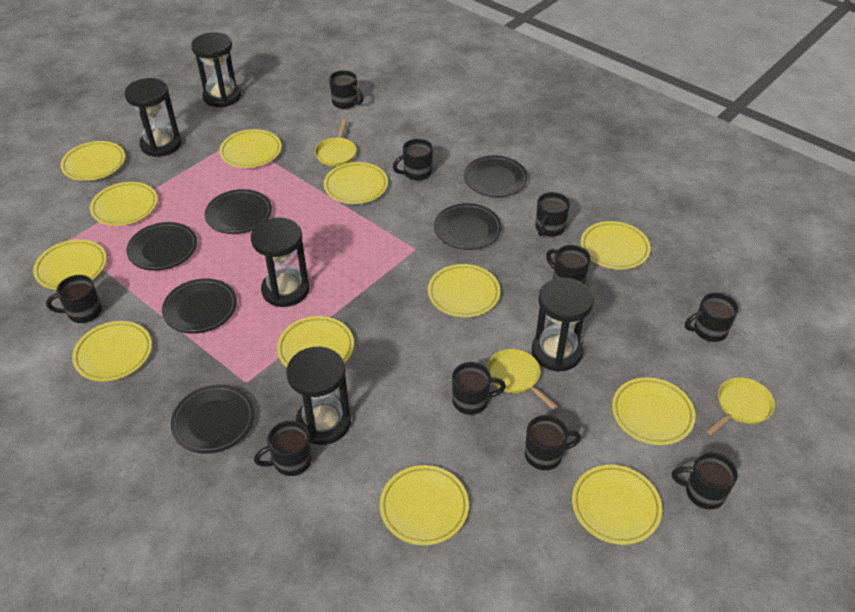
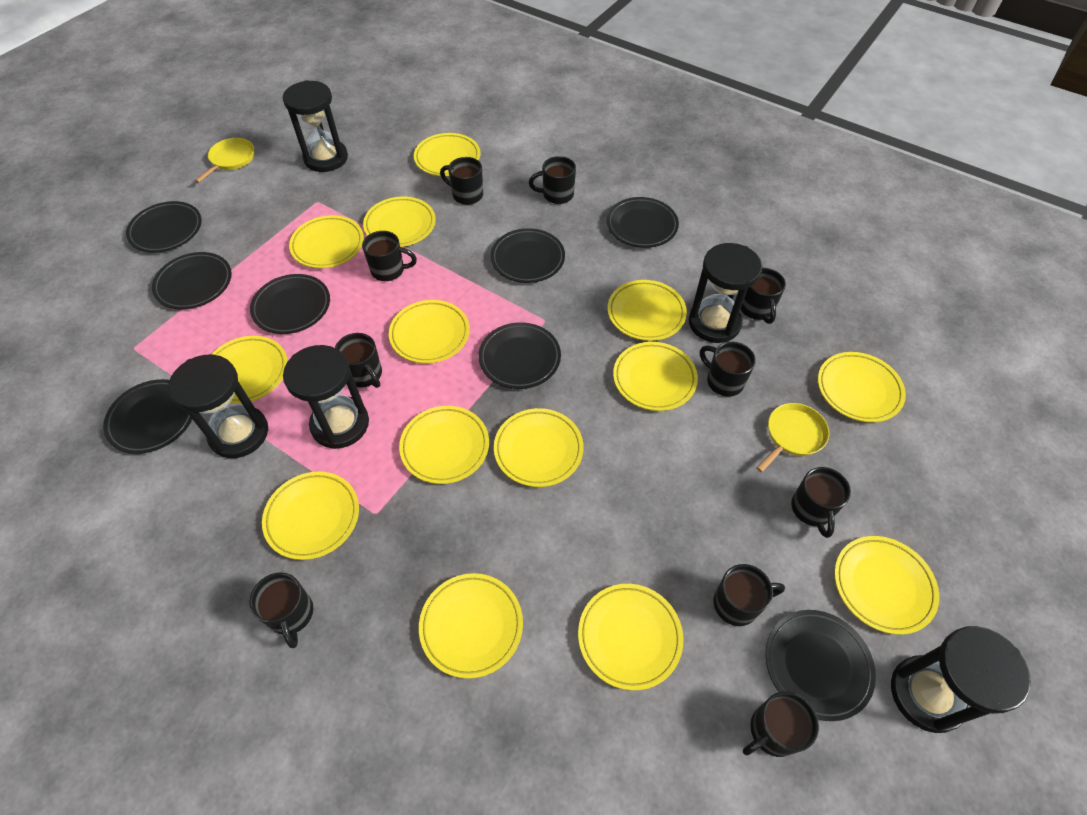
black plate: [126,222,197,271] [162,279,237,334] [171,385,255,454] [205,189,272,234] [434,203,502,250] [464,156,528,197] = 6 -> [103,379,192,454] [126,201,202,253] [152,252,232,309] [250,274,330,334] [478,322,561,389] [491,228,565,283] [607,197,679,248] [766,610,876,721] = 8
yellow pan: [315,119,357,166] [487,349,558,410] [707,377,775,435] = 3 -> [195,138,254,183] [756,403,829,472] = 2
yellow plate: [33,239,107,290] [60,141,125,181] [72,321,152,381] [90,182,158,226] [219,129,282,168] [277,316,354,368] [324,162,388,204] [380,465,469,545] [428,264,500,317] [572,465,662,545] [581,221,651,270] [612,377,695,445] = 12 -> [211,336,288,404] [262,471,359,560] [289,215,364,268] [363,196,436,247] [389,300,470,363] [399,406,489,484] [414,133,480,176] [419,573,523,679] [494,408,584,487] [578,584,683,691] [608,280,687,341] [613,342,698,411] [818,352,906,422] [834,536,939,635] = 14

